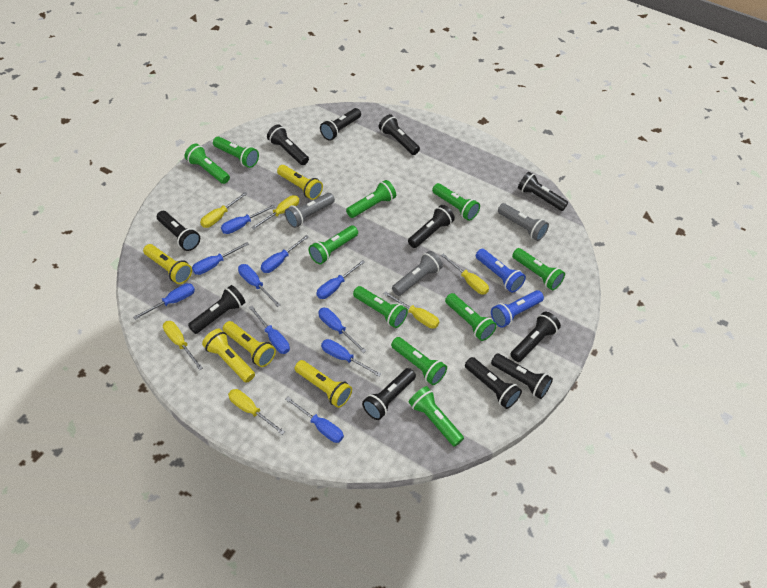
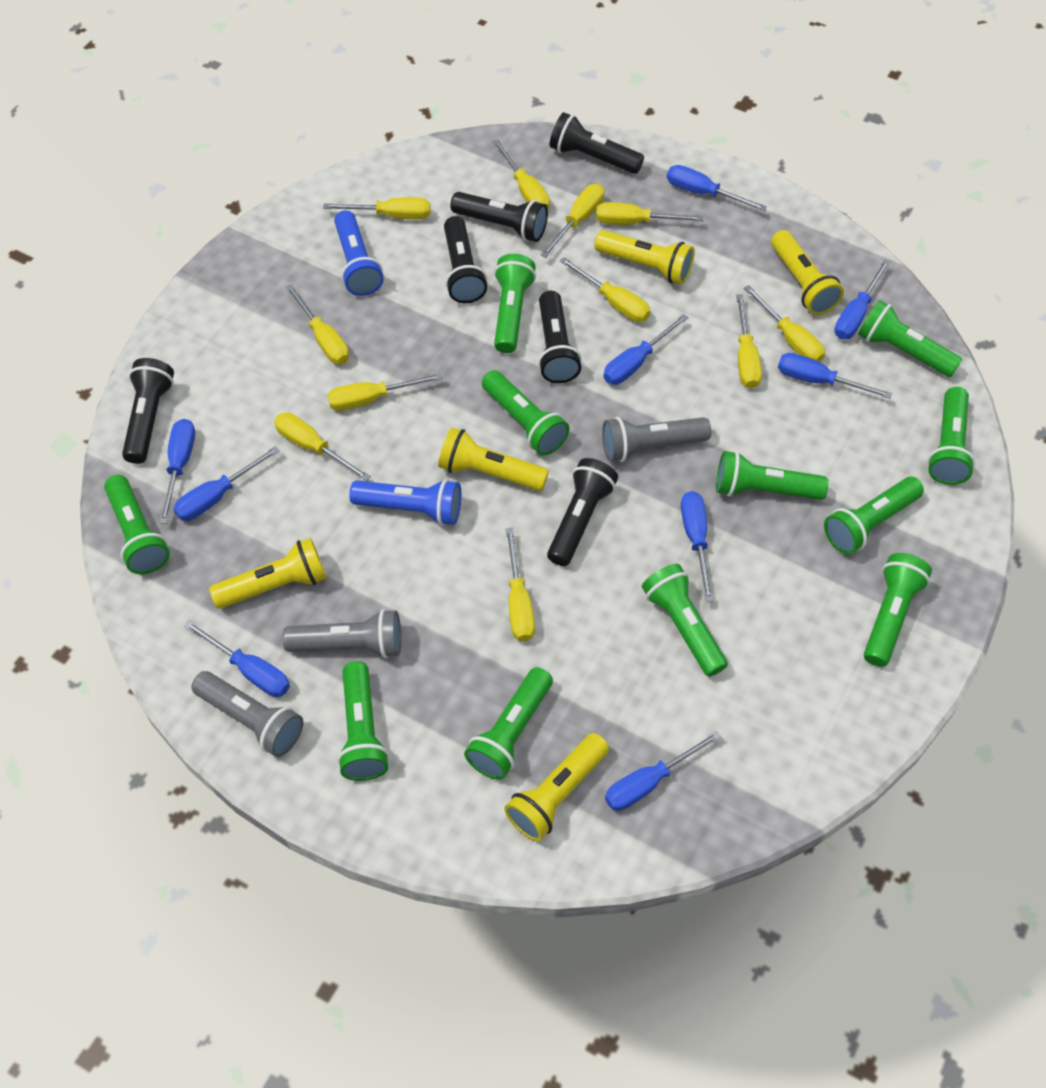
black flashlight: [157,211,200,251] [188,285,245,334] [267,124,309,165] [320,108,361,141] [362,368,416,420] [379,114,420,155] [408,205,455,248] [465,357,522,409] [491,353,553,399] [510,312,561,362] [518,172,568,211] = 11 -> [122,358,174,464] [444,216,487,303] [450,192,548,242] [538,291,582,383] [547,458,618,566] [550,112,644,174] = 6
blue screwdriver: [133,283,195,320] [192,242,249,275] [221,204,275,234] [238,264,280,307] [249,306,290,354] [261,235,309,273] [285,397,344,443] [316,260,365,299] [318,308,366,353] [321,339,381,377] = 10 -> [159,419,195,524] [173,446,280,521] [184,620,290,697] [603,314,688,385] [605,731,721,811] [667,165,767,211] [681,491,713,602] [778,353,893,399] [834,259,890,339] = 9
green flashlight: [185,143,230,184] [213,137,259,168] [309,226,358,264] [346,180,396,218] [353,286,408,328] [391,337,447,385] [409,386,464,447] [432,183,480,221] [445,293,497,341] [512,248,565,290] = 10 -> [104,475,170,574] [337,661,389,781] [464,667,553,780] [482,370,569,455] [494,254,536,353] [642,564,728,677] [716,451,829,500] [824,477,924,554] [858,300,962,377] [864,553,932,667] [927,387,975,485] = 11
yellow screwdriver: [163,321,203,370] [200,192,248,228] [228,389,285,435] [251,195,299,230] [384,291,439,329] [441,253,489,295] = 6 -> [274,412,371,481] [286,284,349,364] [323,197,431,219] [328,373,443,411] [492,139,550,209] [505,528,535,641] [541,184,605,258] [560,257,650,322] [596,202,704,225] [736,294,762,388] [744,285,825,362] = 11

